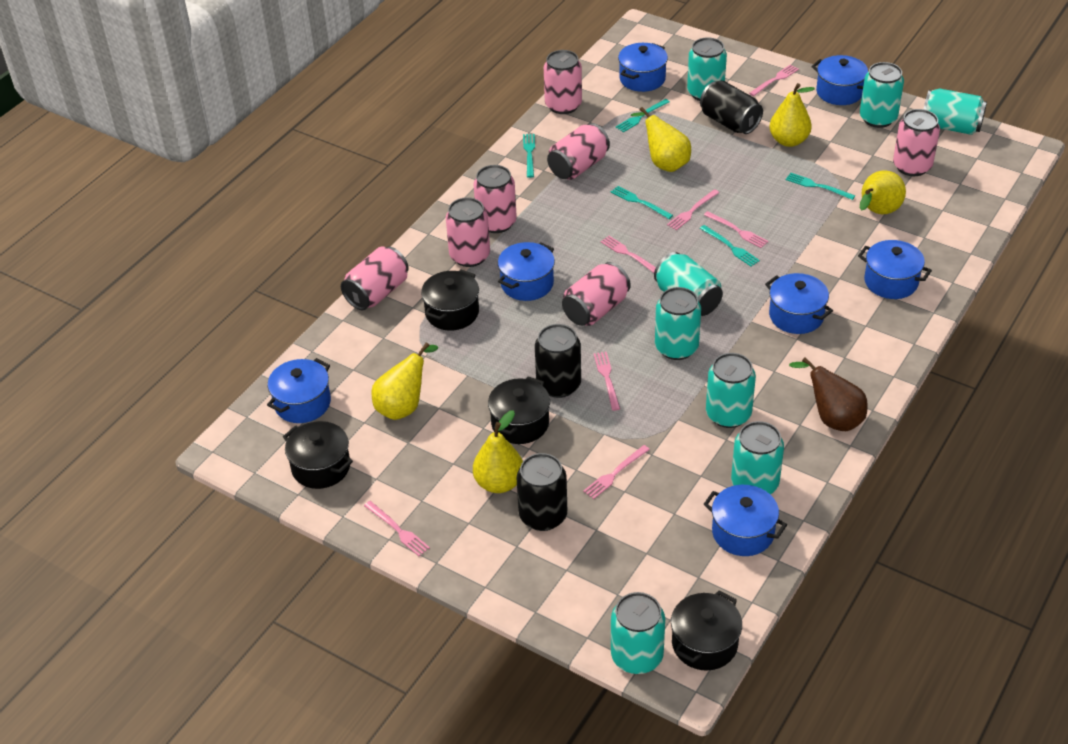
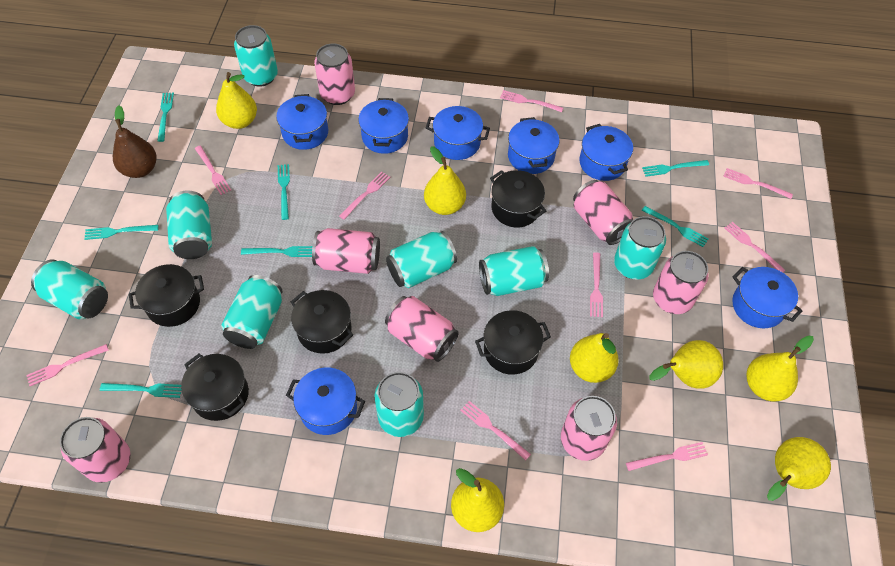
black can: [516,453,567,531] [535,324,581,398] [700,80,763,134] = 3 -> none = 0
black pot: [283,421,353,489] [421,270,479,331] [488,376,550,444] [671,591,742,671] = 4 -> [129,264,204,327] [181,354,249,421] [291,290,353,354] [475,310,551,375] [490,170,546,227] = 5
pink fork: [364,501,430,556] [583,445,650,499] [594,352,620,411] [600,236,656,273] [667,189,719,230] [704,211,768,248] [749,64,799,96] = 7 -> [27,344,109,386] [195,146,231,195] [339,171,391,220] [460,401,531,461] [500,90,563,112] [590,252,603,317] [626,442,708,471] [723,168,793,199] [724,222,785,272] = 9
turquoise fork: [523,134,535,178] [611,186,673,219] [615,99,670,132] [700,225,760,266] [786,173,855,200] = 5 -> [84,225,159,240] [100,383,182,398] [158,92,174,142] [241,246,312,257] [278,164,290,220] [642,160,709,177] [642,206,708,247] = 7
yellow pear: [372,343,438,420] [473,410,523,493] [631,107,691,172] [769,83,815,147] [860,170,906,214] = 5 -> [216,72,257,129] [424,146,466,215] [451,468,504,532] [570,333,619,383] [650,340,723,389] [747,336,814,401] [767,437,831,501] = 7

